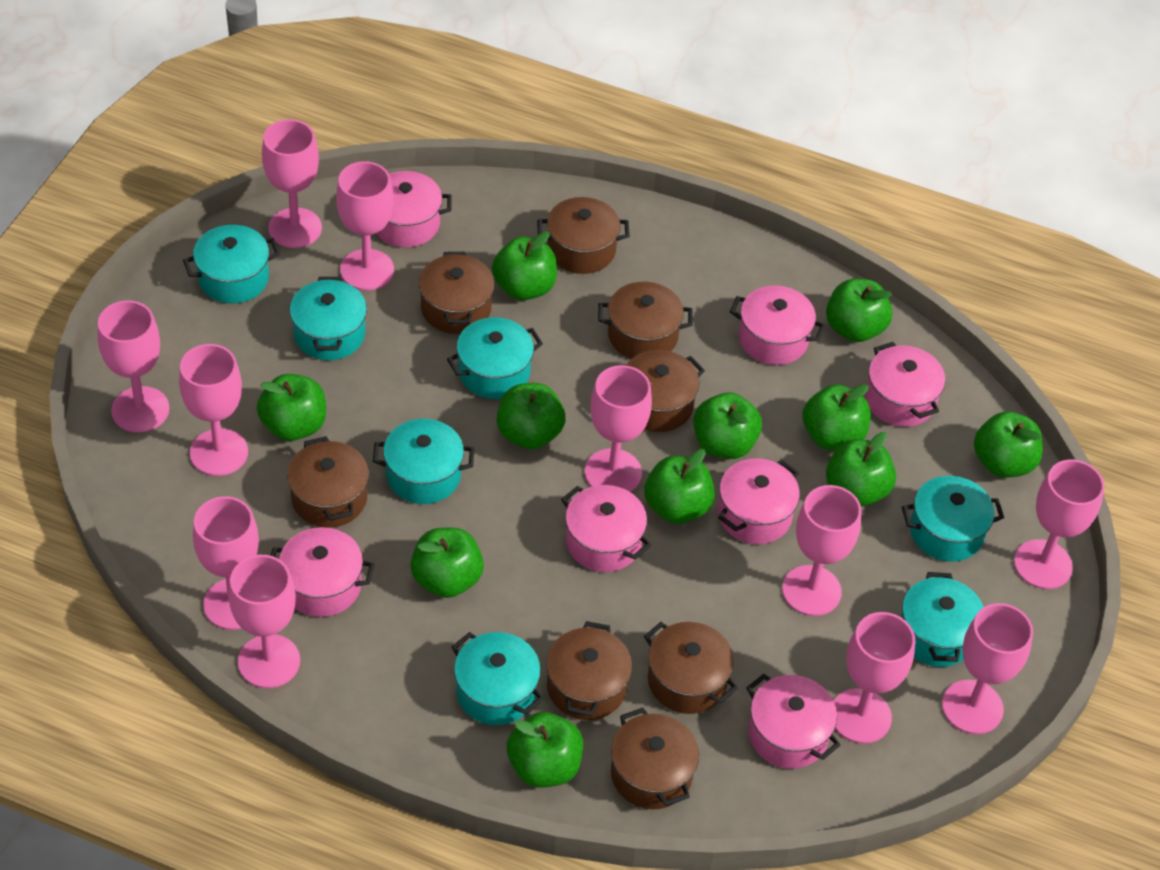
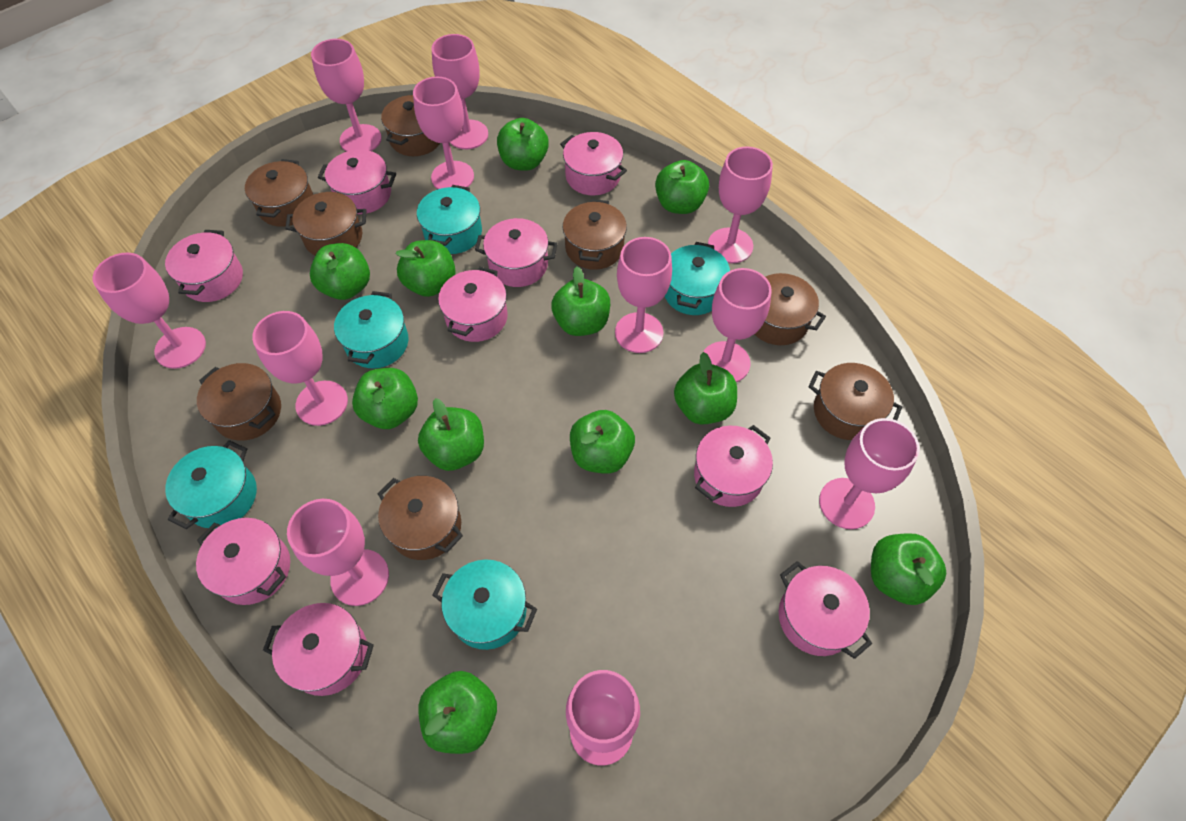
pink pot: [271,527,375,617] [376,171,452,247] [561,485,651,572] [718,458,800,544] [730,286,826,365] [746,674,840,769] [865,342,945,427] = 7 -> [165,230,243,302] [196,518,290,605] [263,603,374,696] [318,150,396,214] [438,267,508,342] [475,218,558,287] [560,132,627,196] [694,425,773,507] [779,561,872,659] = 9
turquoise pot: [183,225,280,304] [290,277,367,360] [373,419,474,504] [447,317,543,399] [451,632,544,725] [901,572,984,667] [902,476,1004,562] = 7 -> [165,440,257,529] [334,291,408,368] [417,185,482,254] [432,560,537,650] [665,242,730,315] = 5

